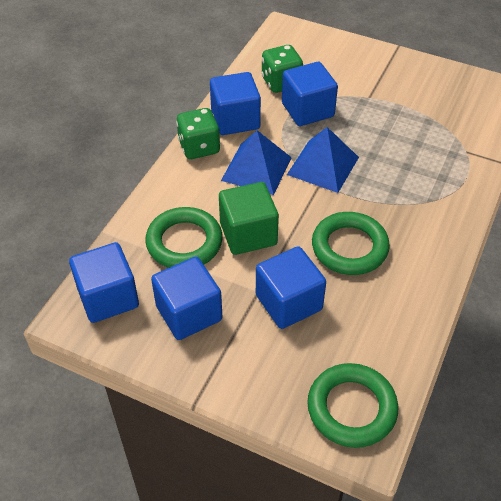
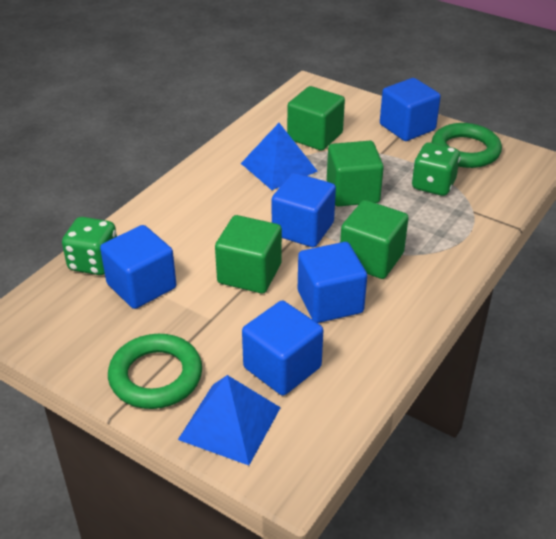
green cube: [219,182,279,255] = 1 -> [215,215,282,294] [287,86,345,151] [327,141,384,206] [340,200,409,279] = 4
green ring: [145,207,223,268] [307,363,398,448] [312,212,390,275] = 3 -> [108,334,202,409] [432,123,502,168] = 2

